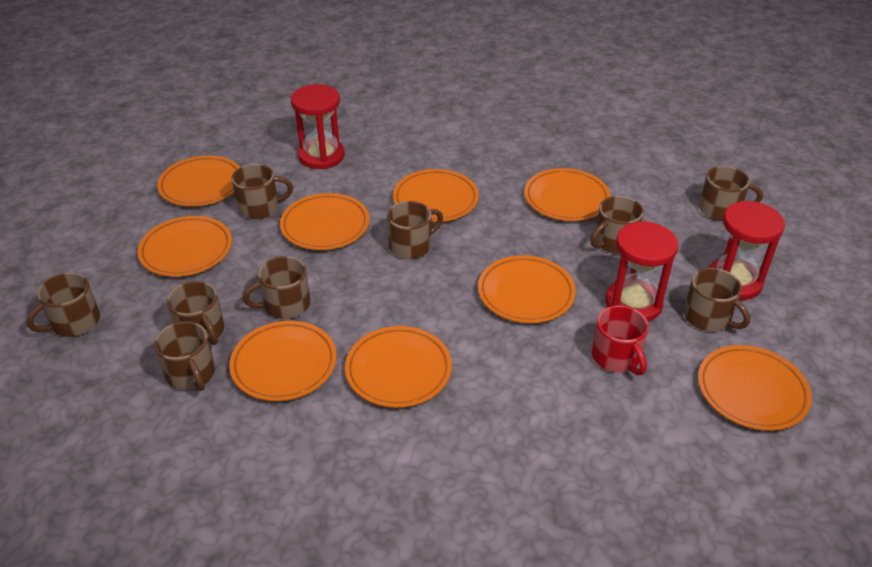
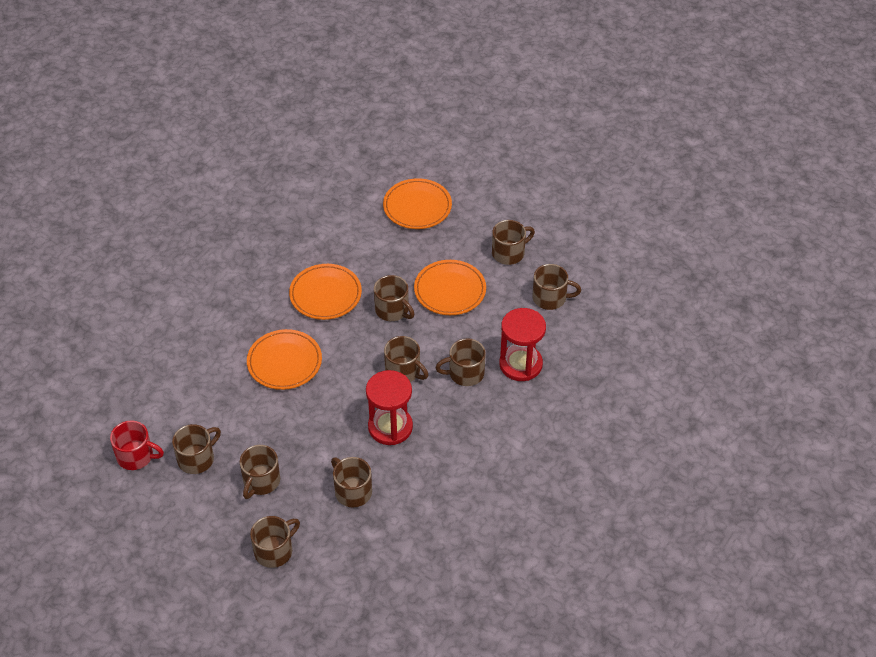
orange plate: [137,216,232,277] [157,156,240,206] [229,321,337,401] [280,193,370,250] [345,326,452,408] [393,169,479,222] [478,255,576,323] [524,168,611,221] [698,345,812,431] = 9 -> [247,329,322,390] [289,264,362,320] [383,178,452,229] [414,260,486,315] = 4
red hourglass: [291,84,345,169] [605,221,678,322] [708,201,785,300] = 3 -> [366,370,413,445] [499,308,546,381] = 2

